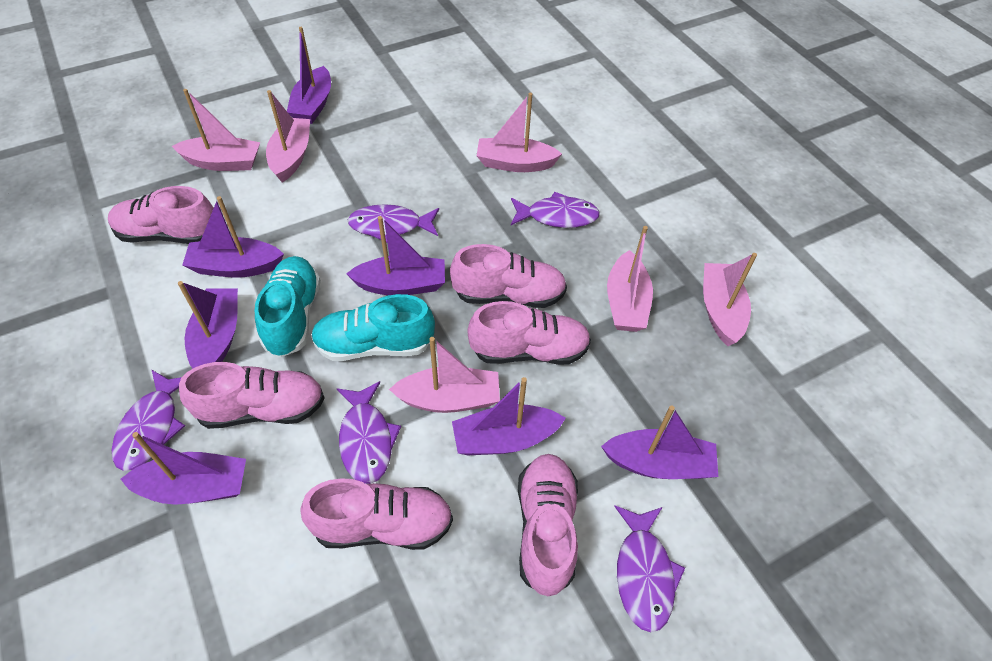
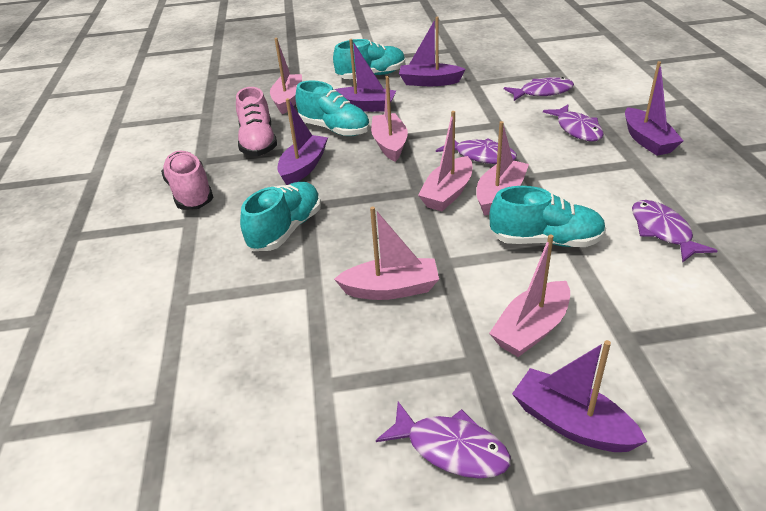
pink shoe: [108,186,214,244] [179,362,325,429] [300,478,453,550] [450,244,567,308] [468,301,591,365] [518,454,578,596] = 6 -> [161,151,214,210] [236,87,277,156] = 2
purple boat: [121,432,246,505] [178,281,238,368] [182,196,284,278] [287,27,331,124] [346,216,445,295] [452,377,566,455] [601,405,718,479] = 7 -> [277,98,328,185] [334,39,396,112] [399,16,466,86] [512,340,647,452] [625,61,684,156] = 5
turquoise shoe: [255,256,321,357] [311,294,435,361] = 2 -> [240,182,321,251] [295,80,370,136] [333,39,405,79] [489,186,606,247] = 4

